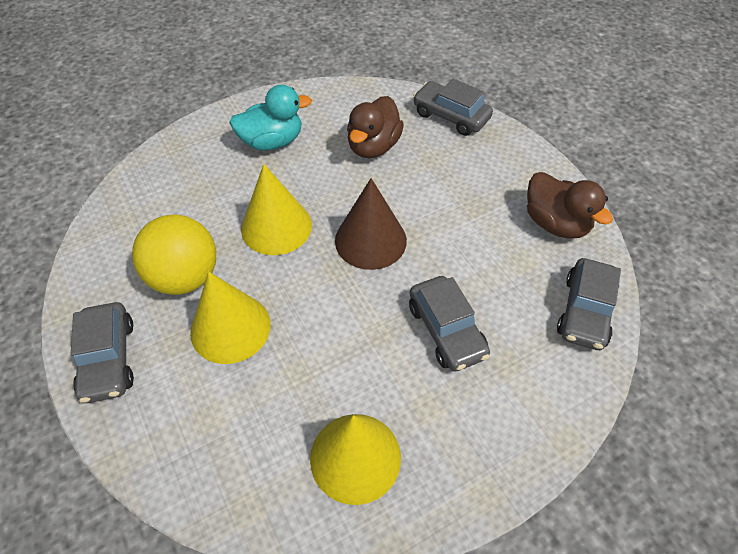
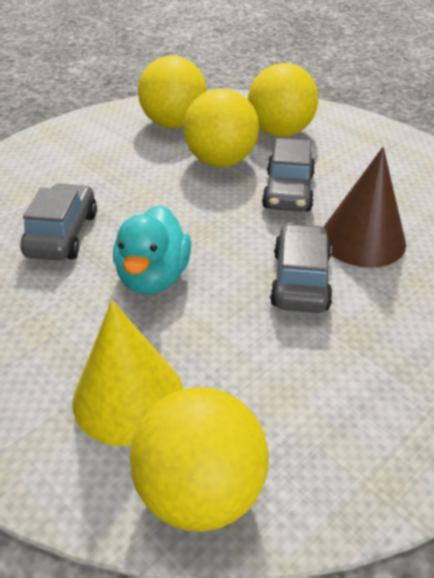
brown duck: [347,96,404,158] [527,172,613,238] = 2 -> none = 0
grey car: [71,302,134,403] [409,276,490,372] [413,79,493,136] [557,258,621,350] = 4 -> [20,184,97,261] [262,138,315,212] [270,223,333,313] = 3
yellow ball: [132,215,216,295] = 1 -> [130,387,268,532] [138,55,207,128] [183,89,259,167] [248,63,318,137] = 4
yellow cone: [190,272,270,364] [241,164,312,255] [310,414,401,505] = 3 -> [73,300,183,446] = 1

